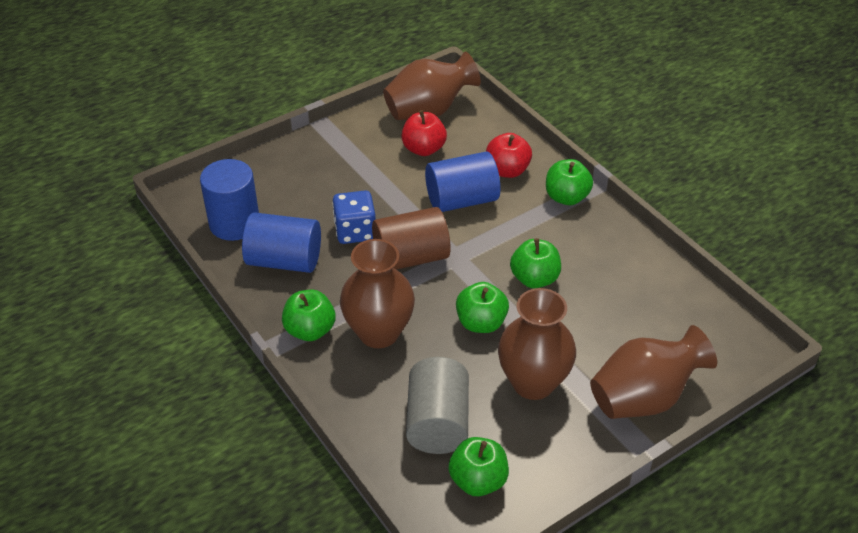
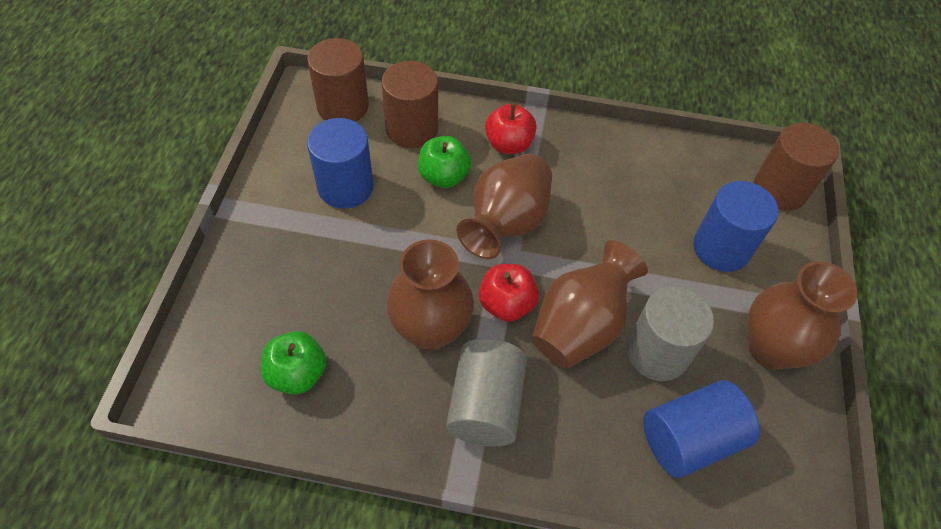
blue dice: [332,190,376,244] = 1 -> none = 0
brown cylinder: [372,207,451,270] = 1 -> [307,38,369,122] [382,61,438,148] [754,123,839,211] = 3
green apple: [282,290,336,341] [448,437,509,496] [456,282,509,333] [510,238,561,288] [546,159,593,205] = 5 -> [261,331,326,395] [418,136,471,188] = 2
grey cylinder: [406,357,469,454] = 1 -> [446,338,527,446] [627,286,714,381] = 2

